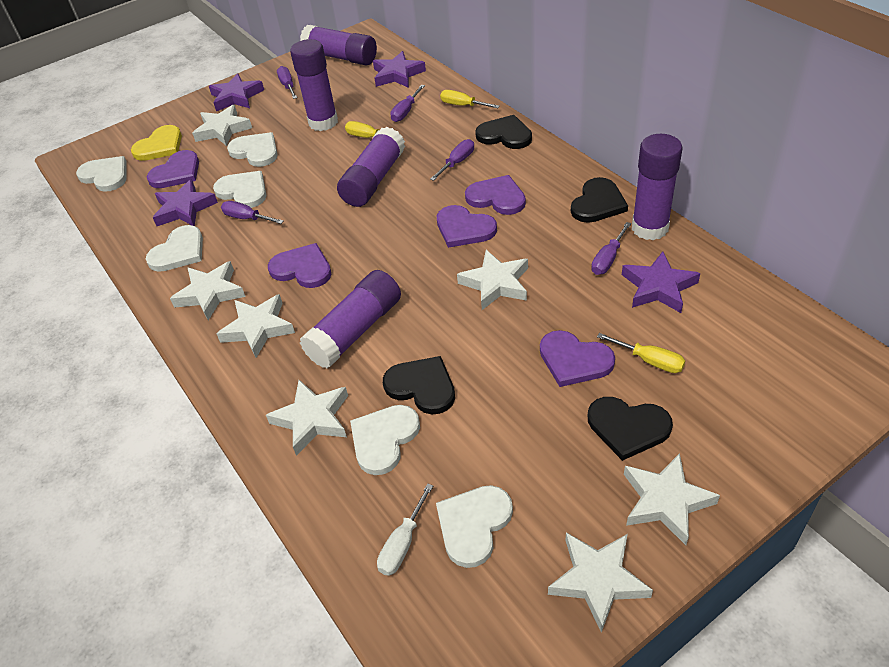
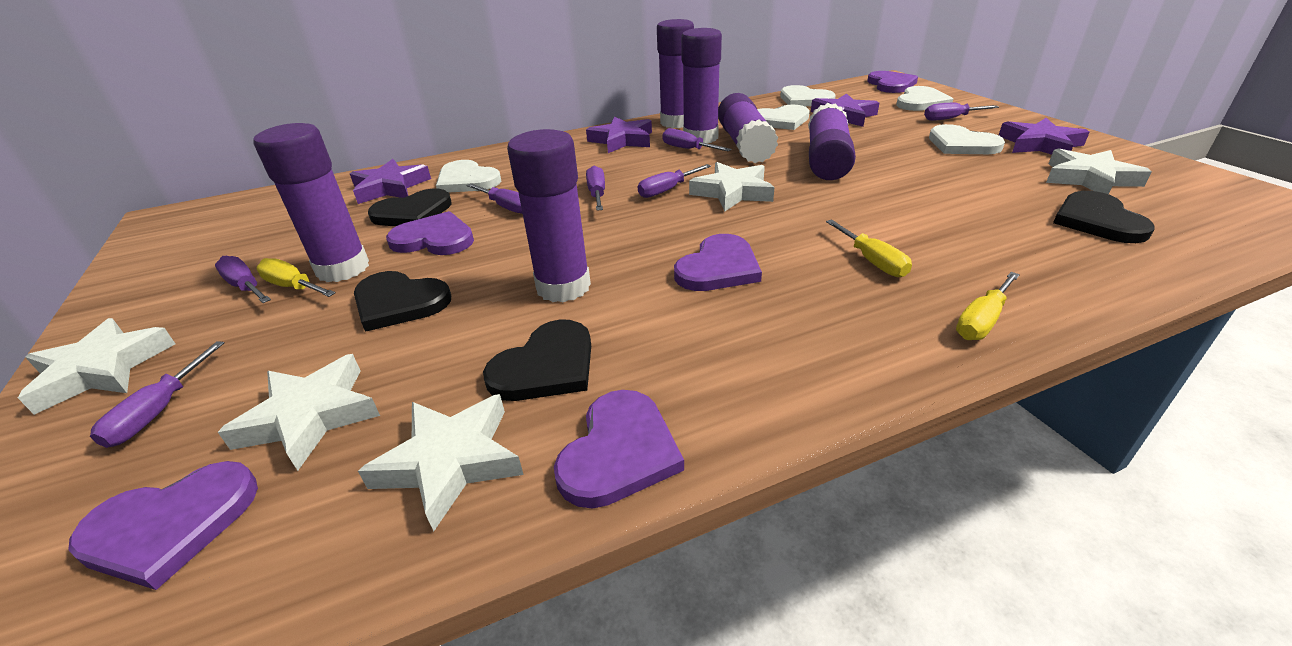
purple glue stick: [290,39,338,131] [300,25,377,65] [300,270,401,369] [337,127,405,207] [632,134,683,240] = 5 -> [254,123,369,282] [507,129,591,302] [657,19,694,128] [681,28,722,143] [718,93,778,163] [808,103,856,180] = 6
purple screwdriver: [221,201,284,224] [277,66,297,99] [390,85,425,122] [430,139,474,181] [591,222,631,275] = 5 -> [90,341,224,448] [215,256,271,303] [467,183,523,214] [586,166,605,211] [638,164,711,198] [662,128,731,152] [924,103,999,121] = 7
white heart: [76,156,127,192] [146,225,203,272] [213,171,266,208] [227,132,278,167] [350,405,420,475] [436,485,513,568] = 6 -> [436,160,501,193] [757,105,810,130] [780,85,836,106] [896,86,953,111] [929,124,1005,154] = 5
white screwdriver: [377,483,433,576] = 1 -> none = 0
white star: [170,261,246,320] [192,105,252,146] [216,294,295,358] [266,380,348,456] [457,250,528,310] [548,533,653,633] [624,453,720,545] = 7 -> [18,318,175,415] [218,354,380,471] [358,394,524,532] [689,162,775,212] [1046,148,1152,194] = 5
yellow heart: [131,125,182,161] = 1 -> none = 0

